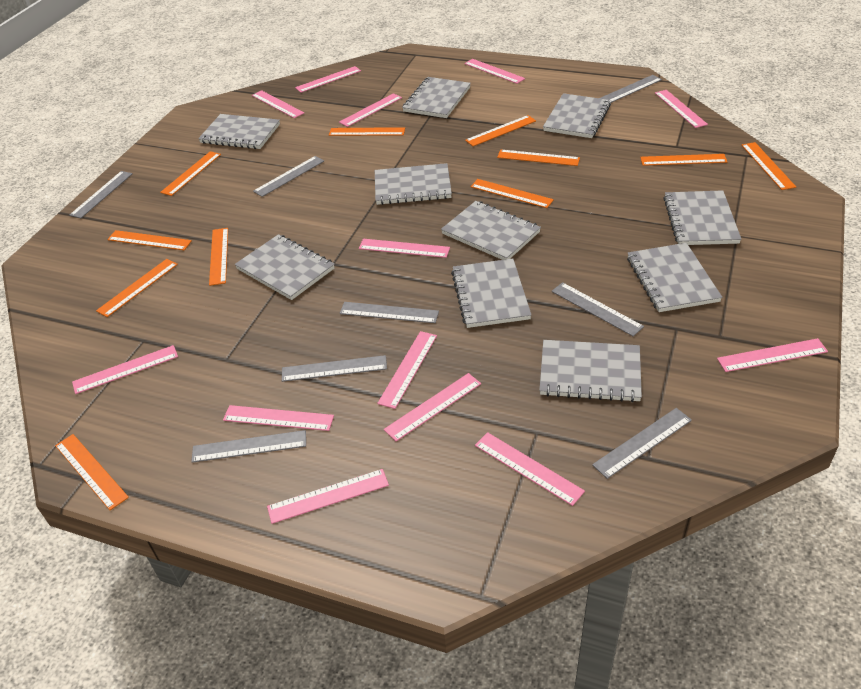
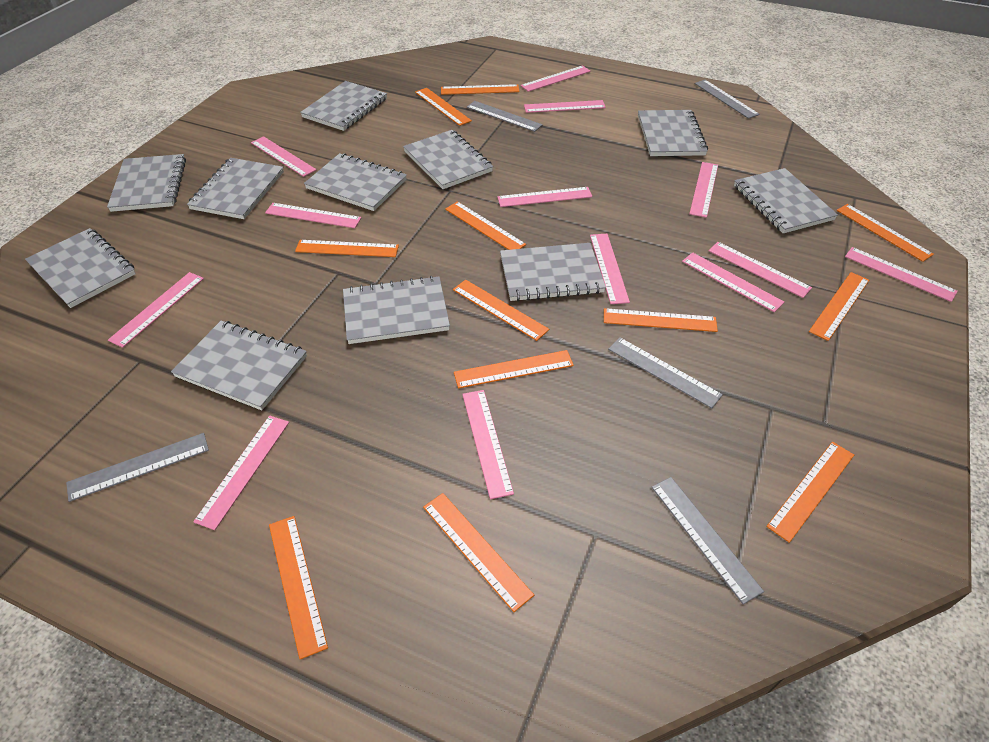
grey notebook: [198,114,280,149] [235,234,335,300] [375,163,452,205] [402,77,471,118] [441,201,541,260] [451,259,531,328] [539,340,642,402] [543,93,611,138] [627,243,722,312] [664,190,741,245] = 10 -> [25,228,136,308] [107,154,186,212] [171,321,307,410] [187,158,284,219] [300,81,387,131] [304,153,407,211] [343,276,450,344] [403,130,493,189] [500,243,606,301] [638,110,708,156] [734,168,838,233] = 11
grey ruler: [69,171,133,218] [191,430,306,463] [253,156,324,197] [282,355,387,382] [340,302,439,323] [552,282,644,336] [592,408,692,479] [600,75,662,103] = 8 -> [66,433,209,502] [467,101,542,132] [608,337,723,408] [651,477,764,604] [694,80,760,119] = 5
orange ruler: [55,434,129,510] [96,259,178,317] [107,230,192,250] [160,151,221,196] [209,228,228,286] [329,127,405,136] [465,115,536,146] [471,179,554,208] [497,149,580,166] [640,154,727,166] [741,142,796,190] = 11 -> [269,516,328,659] [295,240,399,257] [415,88,472,126] [423,493,534,612] [441,84,520,95] [445,201,526,250] [453,279,549,341] [454,350,574,388] [604,308,718,332] [766,442,854,543] [809,272,869,341] [837,204,934,262] = 12

